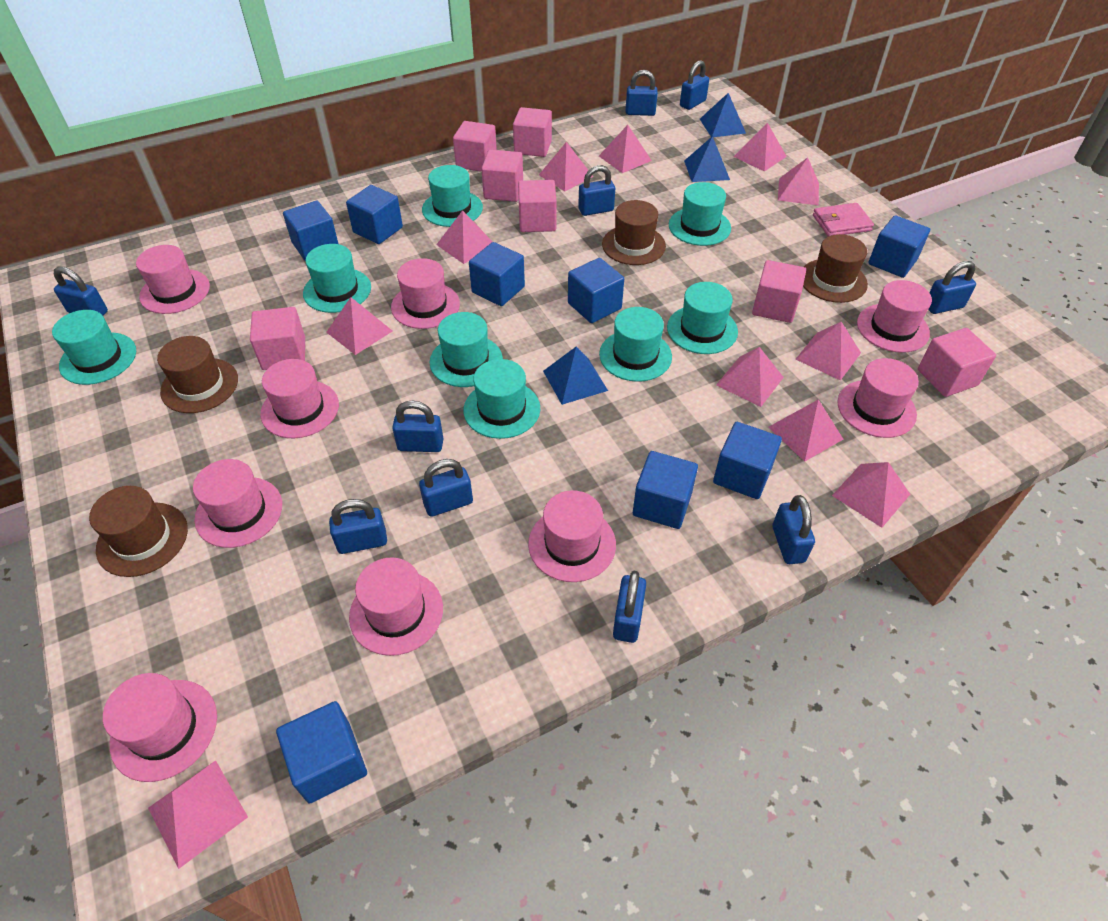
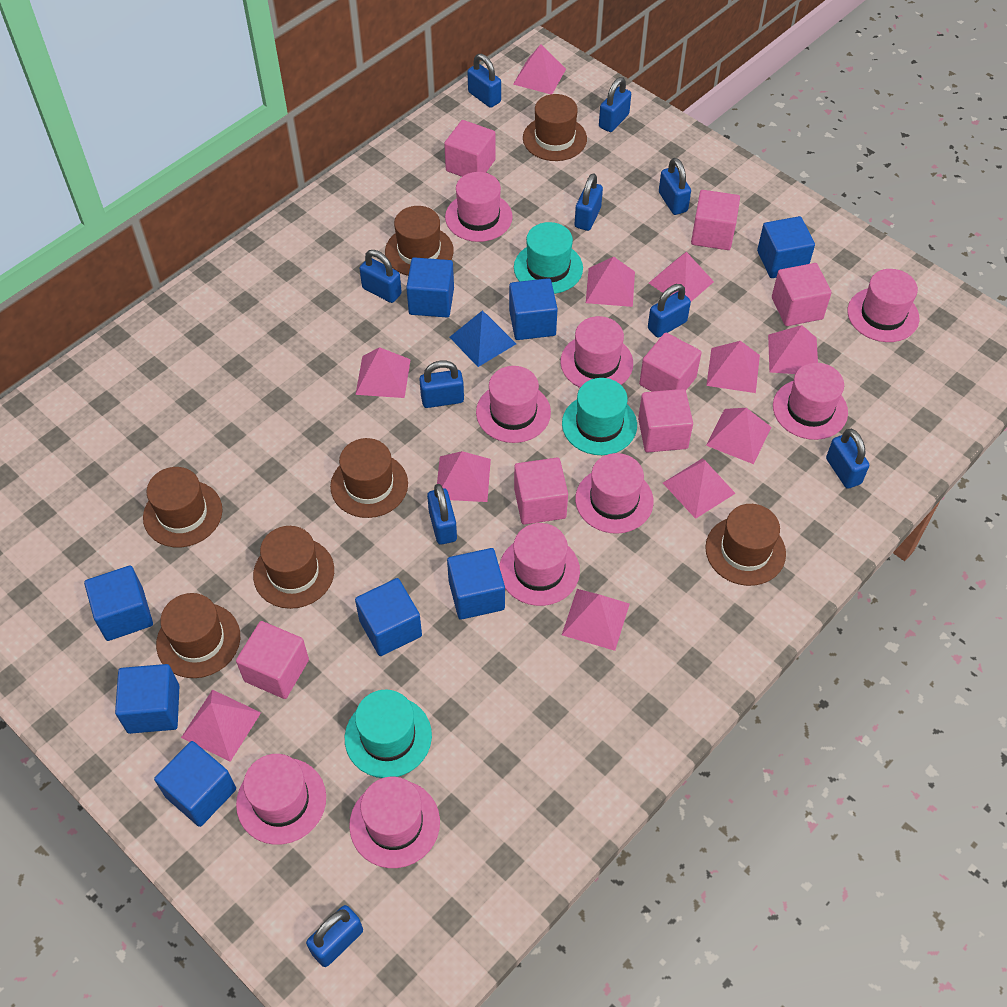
blue pyramid: [543,346,608,405] [684,136,730,182] [700,93,746,137] = 3 -> [449,311,516,367] = 1
brown hat: [89,486,188,577] [157,336,238,413] [602,200,666,265] [803,234,868,303] = 4 -> [143,467,222,547] [156,593,240,678] [253,526,334,609] [330,438,408,518] [385,206,454,276] [523,94,587,161] [705,504,786,586] = 7
pink wallet: [813,203,874,236] = 1 -> none = 0
turquoise hat: [52,310,136,385] [303,244,371,313] [422,165,483,227] [429,312,503,387] [463,359,540,439] [599,307,672,382] [667,282,738,354] [669,182,731,246] = 8 -> [345,690,432,778] [514,222,583,294] [562,378,637,455] = 3

